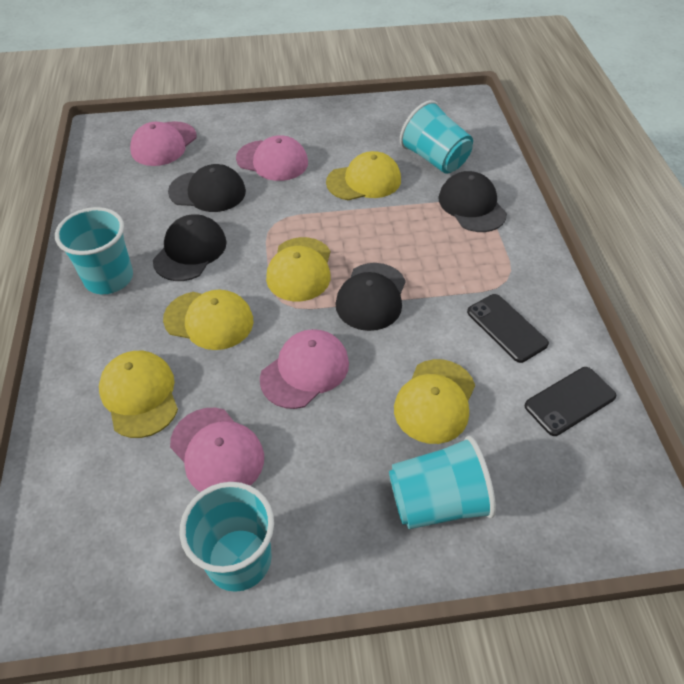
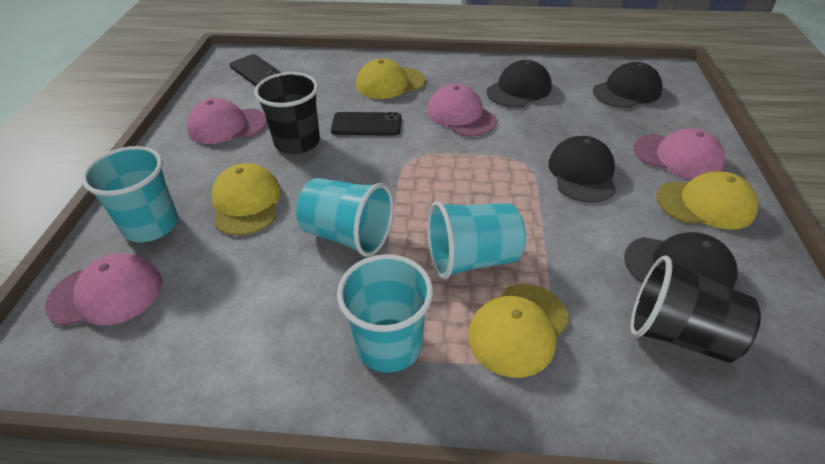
black cup: none = 0 -> [254,72,320,154] [630,255,761,363] = 2
yellow cap: [99,351,178,438] [163,290,253,350] [266,237,330,301] [326,151,401,200] [394,359,475,444] = 5 -> [211,163,281,235] [356,58,426,99] [468,284,570,378] [657,171,758,230] = 4

